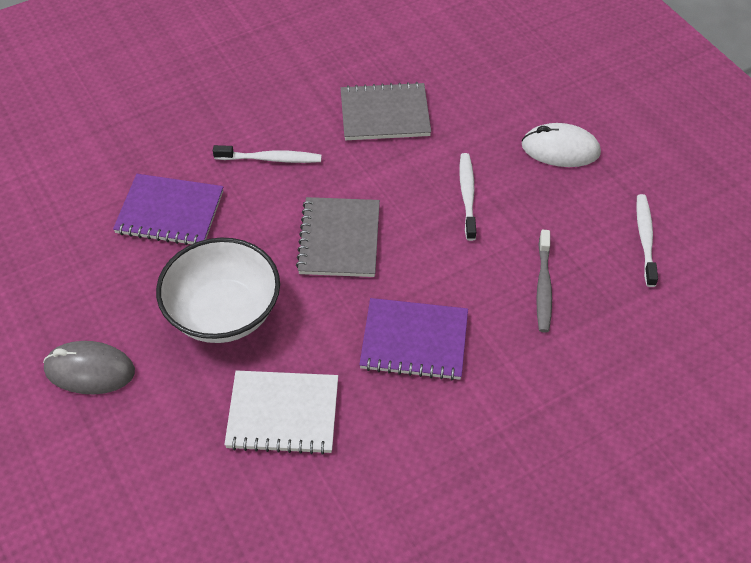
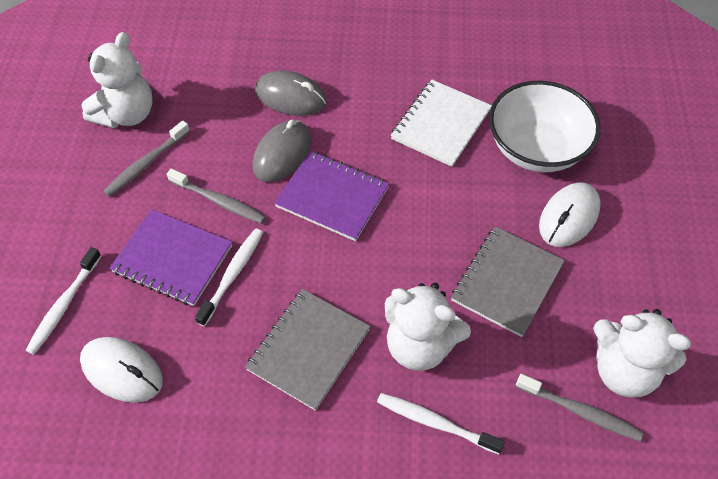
grey mouse: [43,341,135,394] = 1 -> [252,119,311,182] [255,71,327,116] = 2
grey toothbrush: [536,230,552,332] = 1 -> [103,120,190,197] [167,169,266,224] [516,374,644,441] = 3
white mouse: [522,123,601,167] = 1 -> [80,337,163,403] [539,182,601,247] = 2
white teddy bear: none = 0 -> [81,32,153,128] [385,283,471,371] [593,309,691,397] = 3

